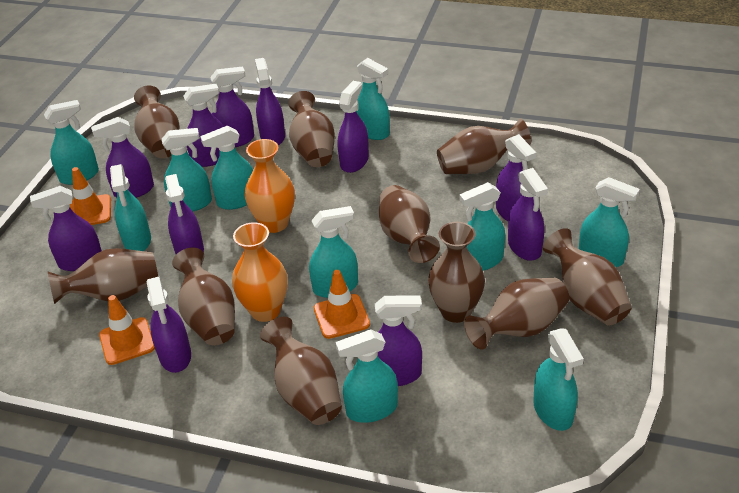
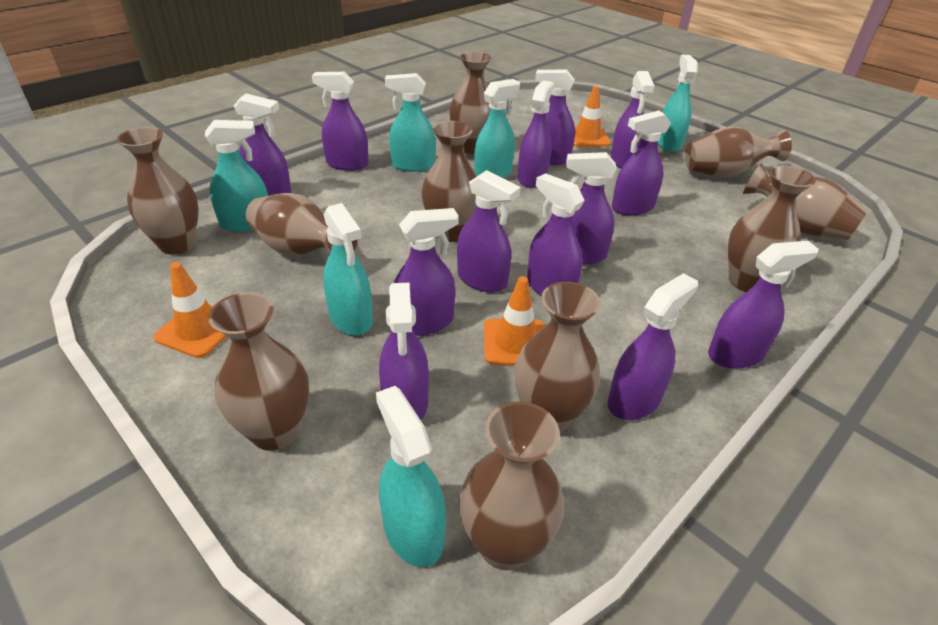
orange vase: [232,222,288,322] [244,139,295,233] = 2 -> none = 0
purple spray bottle: [30,186,102,271] [91,117,154,198] [147,277,191,373] [165,174,204,254] [183,84,224,167] [210,67,254,147] [255,58,285,145] [338,81,369,173] [375,295,422,386] [496,134,536,221] [508,168,548,261] = 11 -> [234,94,291,196] [312,72,369,171] [379,283,429,420] [394,208,459,336] [457,170,521,293] [518,80,554,187] [527,173,585,296] [535,69,575,165] [566,152,617,264] [608,273,698,420] [611,71,654,169] [612,111,671,215] [708,241,819,369] = 13
turquoise spray bottle: [44,100,99,185] [110,164,151,251] [162,128,212,211] [200,126,253,210] [309,206,358,298] [336,330,398,423] [356,58,390,140] [459,182,505,271] [533,328,584,431] [579,177,640,267] = 10 -> [205,120,268,232] [323,203,373,336] [376,386,446,567] [385,73,436,172] [474,79,520,178] [658,54,698,152] = 6

